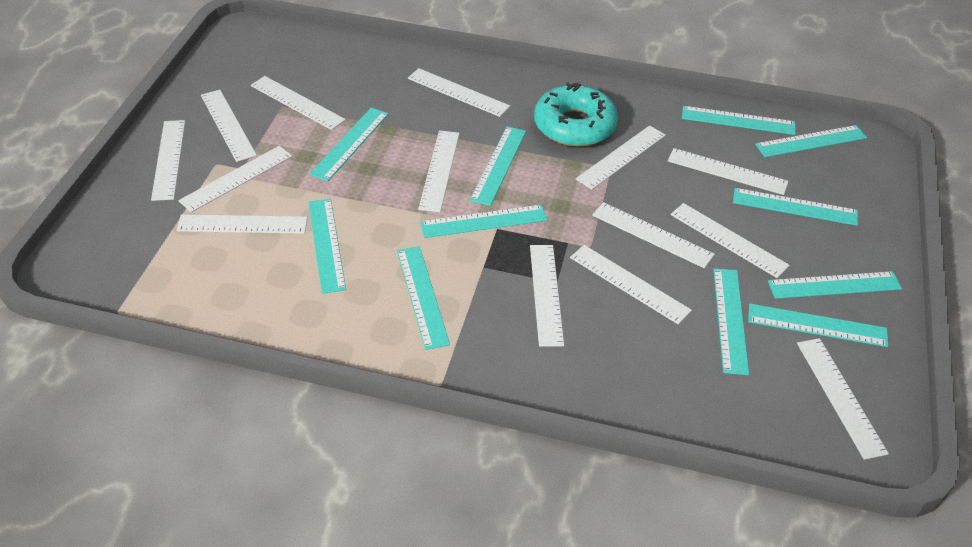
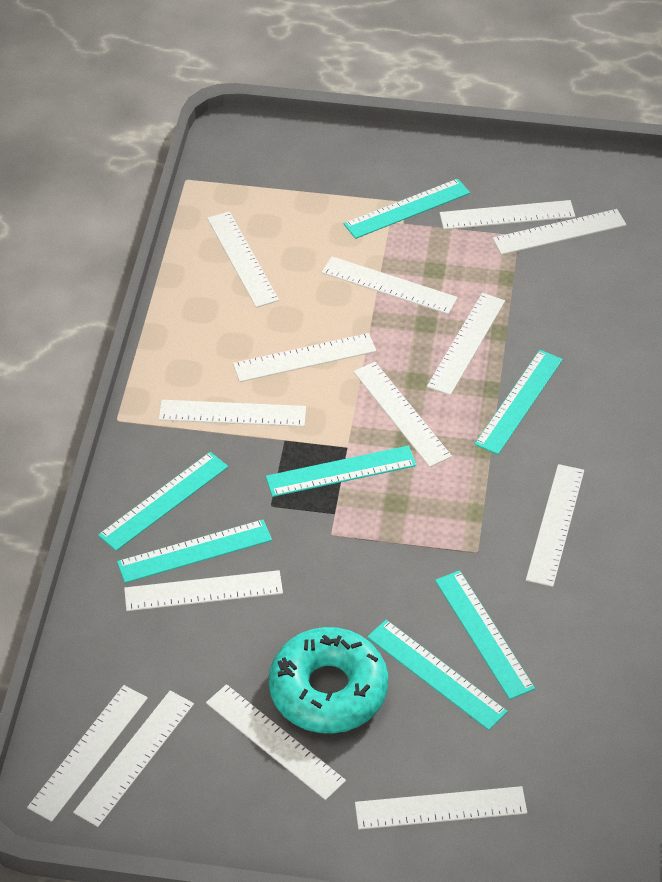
turquoise ruler: [308,199,346,294] [310,108,389,182] [397,246,450,350] [420,205,547,238] [470,126,526,206] [682,106,796,135] [714,268,749,375] [733,188,858,226] [748,304,888,347] [755,125,867,157] [768,271,902,299] = 11 -> [98,452,228,551] [117,519,272,583] [266,445,416,497] [344,179,470,239] [367,620,508,730] [435,570,535,700] [475,350,563,455] = 7

